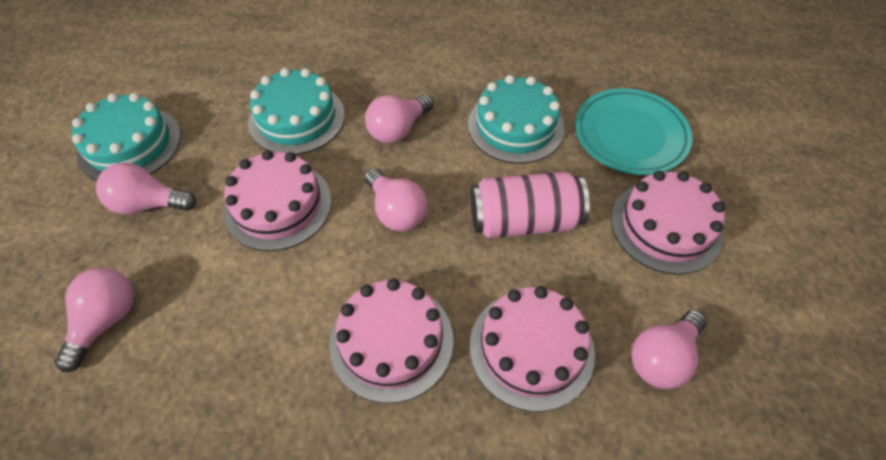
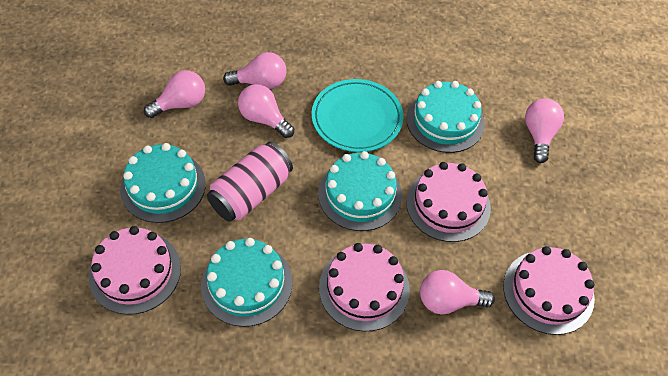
turquoise cake: [72,93,181,181] [248,68,345,155] [468,75,564,164] = 3 -> [120,143,206,223] [201,238,292,327] [318,151,402,231] [406,81,485,153] = 4

